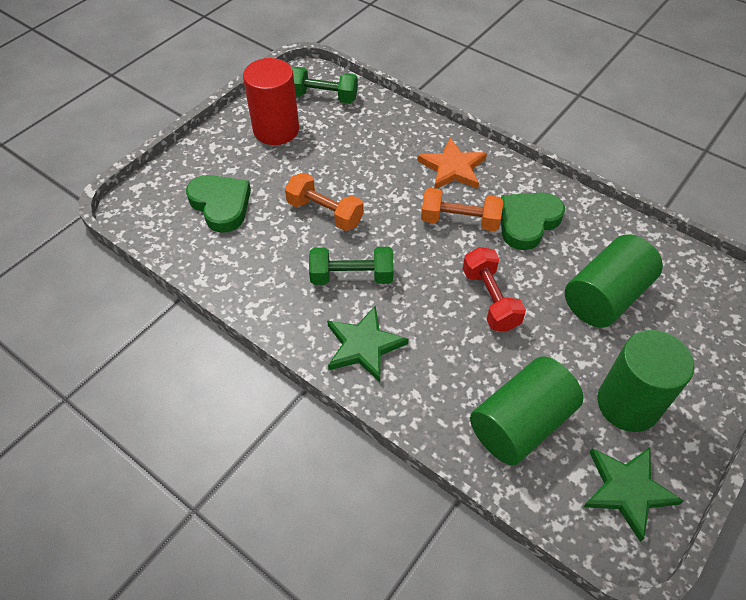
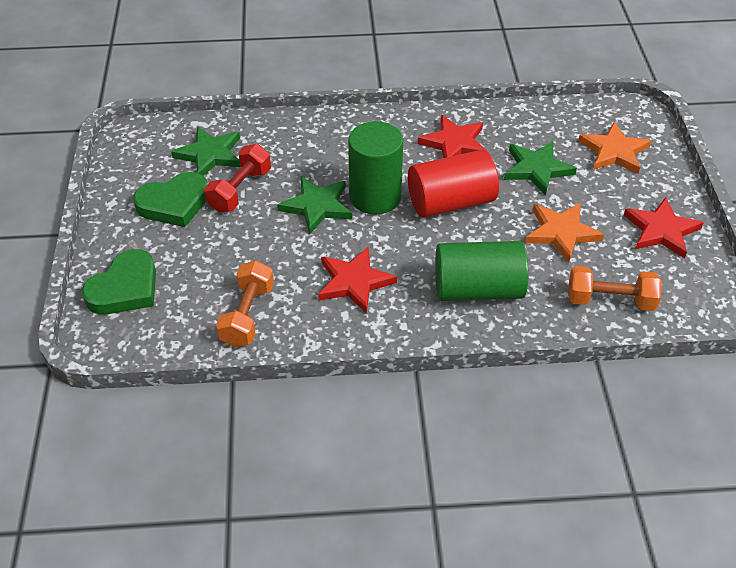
green cylinder: [470,357,584,465] [565,234,663,328] [597,330,694,432] = 3 -> [348,121,403,214] [435,241,528,301] = 2
green dumbbell: [292,67,358,103] [309,247,394,285] = 2 -> none = 0
green star: [327,306,409,382] [583,447,684,542] = 2 -> [171,126,240,176] [277,176,352,234] [504,141,577,196] = 3
orange star: [417,138,487,189] = 1 -> [525,203,604,262] [578,122,651,174] = 2
red star: none = 0 -> [318,246,397,314] [418,115,487,158] [624,197,704,258] = 3

